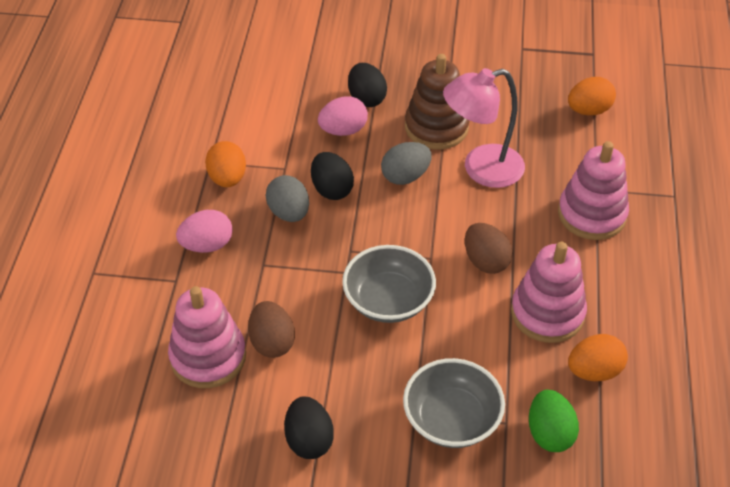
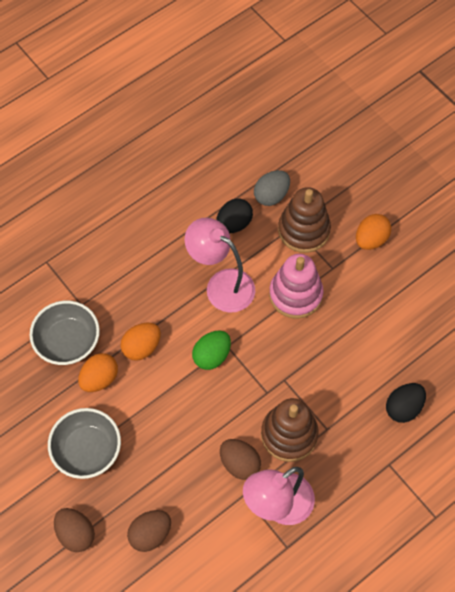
black egg: [284,396,334,459] [311,152,354,200] [348,63,387,107] = 3 -> [216,198,253,233] [386,383,426,423] = 2
brown egg: [248,301,295,358] [465,223,513,274] = 2 -> [54,508,95,552] [127,510,171,552] [220,439,261,480] = 3
brown stacking toy: [405,54,470,150] = 1 -> [261,398,319,462] [278,187,331,253] = 2
grey egg: [266,175,309,222] [381,142,432,185] = 2 -> [254,170,290,206] = 1
pink egg: [176,210,233,253] [318,96,368,136] = 2 -> none = 0
pink lamp: [443,68,525,188] = 1 -> [185,218,255,313] [243,467,315,525] = 2
pink stacking toy: [168,286,246,388] [511,242,587,343] [558,141,629,240] = 3 -> [269,254,324,319] = 1

